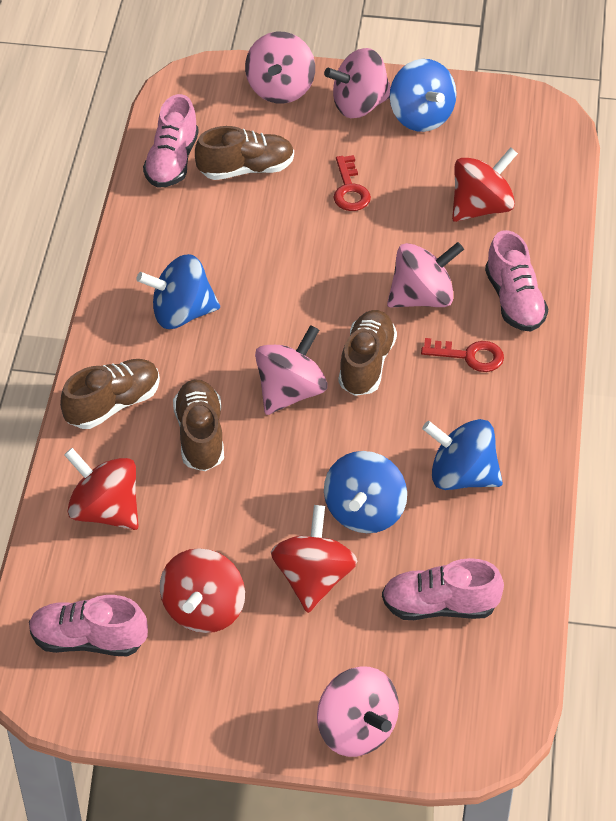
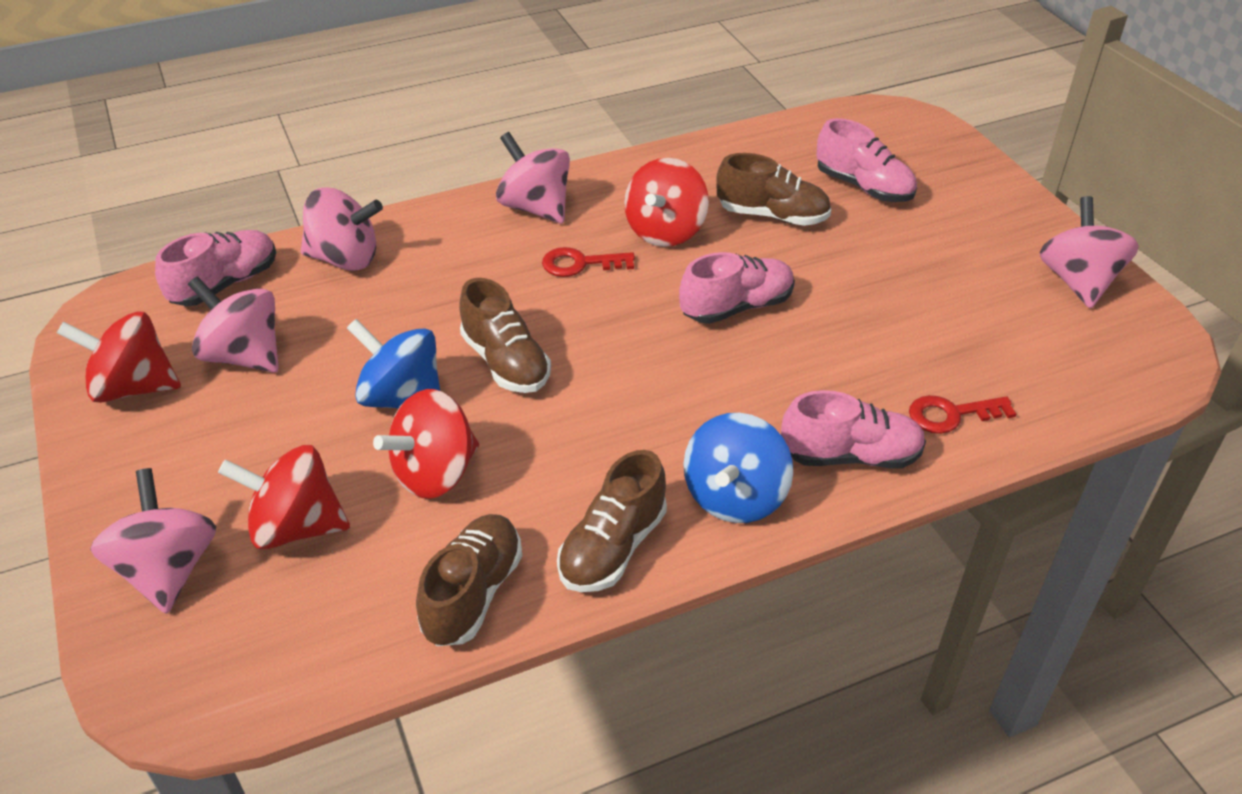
blue spinning top: [137,254,220,329] [324,451,407,533] [390,59,456,132] [422,419,503,490] = 4 -> [347,319,440,408] [684,413,793,523] = 2

